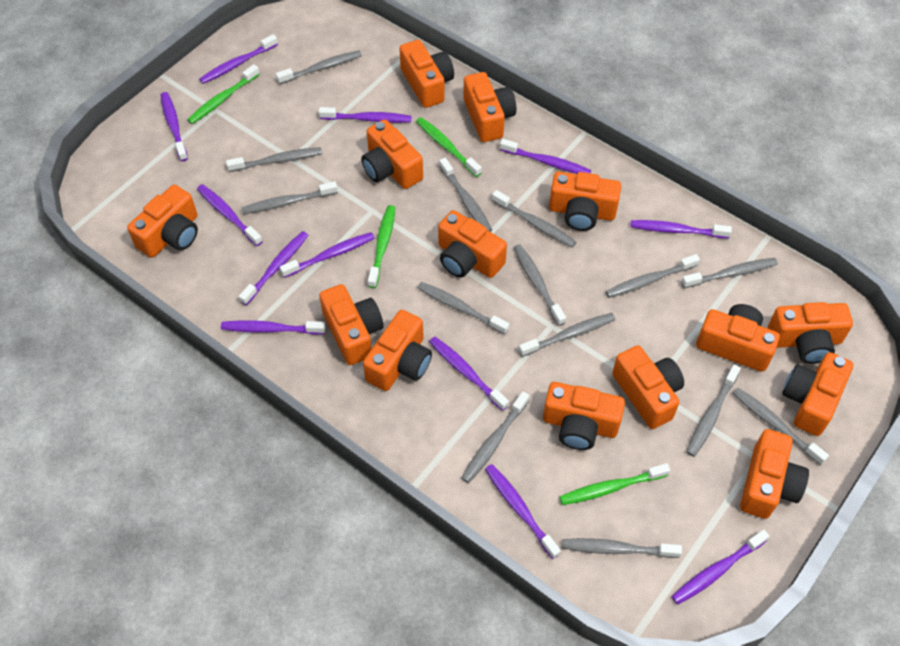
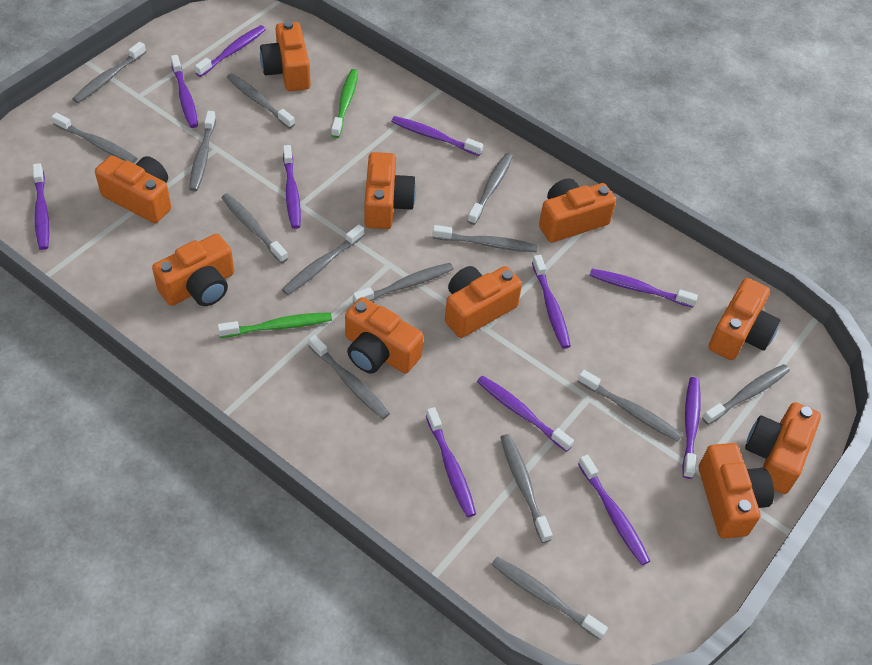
green toothbrush: [187,64,260,124] [368,205,396,288] [416,117,482,177] [559,463,670,505] = 4 -> [217,312,332,338] [331,69,358,138] = 2
orange camera: [127,185,198,258] [319,284,384,365] [361,119,423,189] [363,310,432,391] [399,40,454,108] [438,210,507,278] [463,72,516,142] [543,382,625,450] [549,172,621,231] [612,345,684,429] [696,304,780,372] [740,429,809,519] [768,302,853,364] [782,352,853,436] = 14 -> [95,155,171,223] [152,233,234,306] [260,21,311,91] [345,297,424,374] [364,152,416,229] [445,266,522,338] [539,178,616,243] [699,443,774,539] [709,278,780,360] [745,402,821,494] = 10
purple toothbrush: [160,92,188,161] [197,184,263,246] [199,34,278,84] [221,320,326,334] [239,231,309,305] [280,232,375,278] [319,107,412,123] [429,337,509,411] [485,464,561,559] [500,139,591,174] [630,220,732,238] [671,530,770,605] = 12 -> [33,163,49,250] [171,55,198,128] [195,25,266,77] [283,145,301,229] [391,116,483,156] [426,407,476,518] [477,375,574,452] [532,255,571,349] [578,455,650,565] [589,269,698,308] [682,377,701,479] = 11

